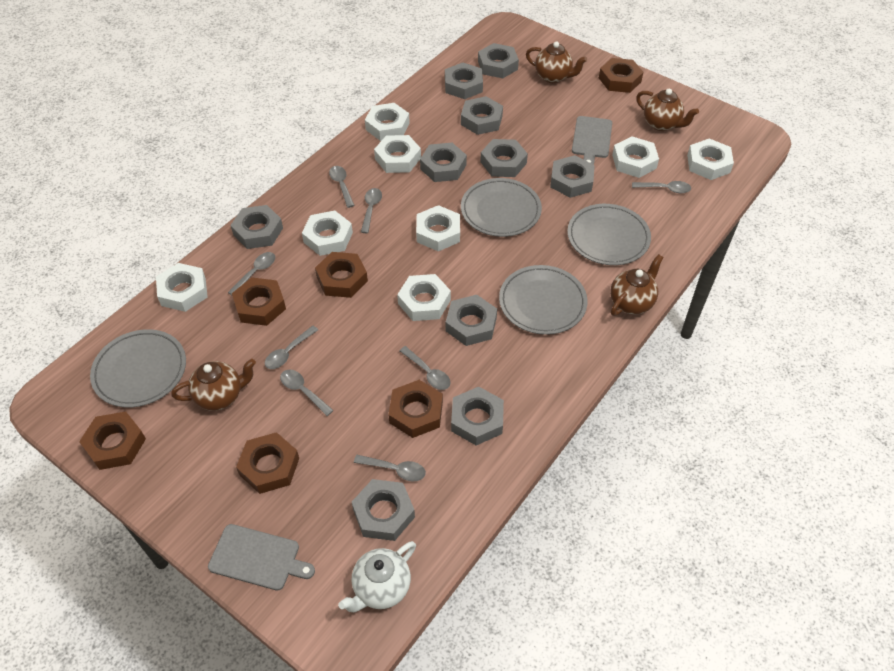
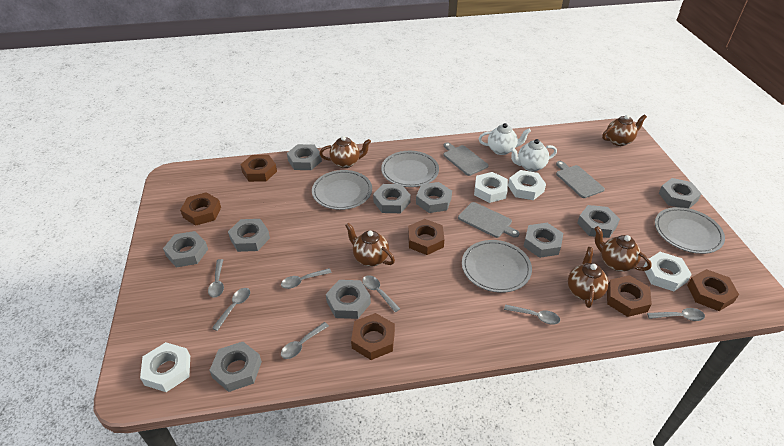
brown teapot: [171,359,256,411] [526,41,587,83] [610,254,663,316] [636,88,699,131] = 4 -> [319,136,371,168] [345,223,395,267] [568,247,609,308] [594,226,652,272] [602,114,647,146] = 5
grey cutting board: [208,524,315,591] [572,116,612,165] = 2 -> [443,142,489,176] [458,202,520,238] [556,161,605,198] = 3
grey spoon: [228,252,275,295] [265,326,318,369] [280,370,334,416] [329,166,355,208] [354,455,426,481] [361,188,382,233] [400,346,451,390] [632,181,691,193] = 8 -> [208,259,224,298] [212,288,250,331] [281,268,332,289] [281,322,329,359] [362,275,400,312] [504,304,560,324] [647,308,705,321] = 7
white nut: [156,263,208,312] [302,211,353,256] [365,103,410,141] [374,135,421,173] [397,274,451,321] [416,205,460,251] [612,136,659,178] [687,138,734,180] = 8 -> [140,342,190,392] [474,172,508,203] [508,170,546,200] [644,252,692,291] = 4
white teapot: [338,541,416,612] = 1 -> [479,123,531,155] [510,139,557,172] = 2

